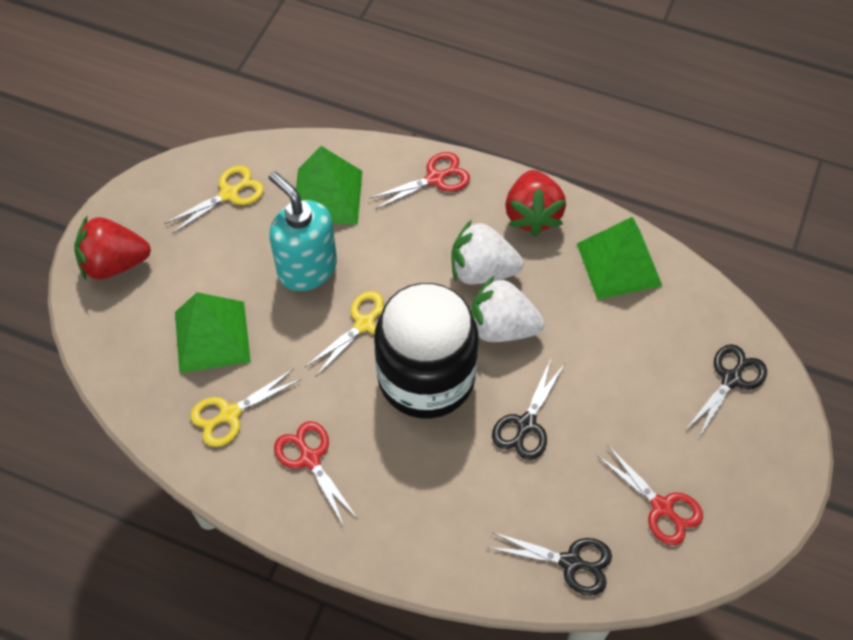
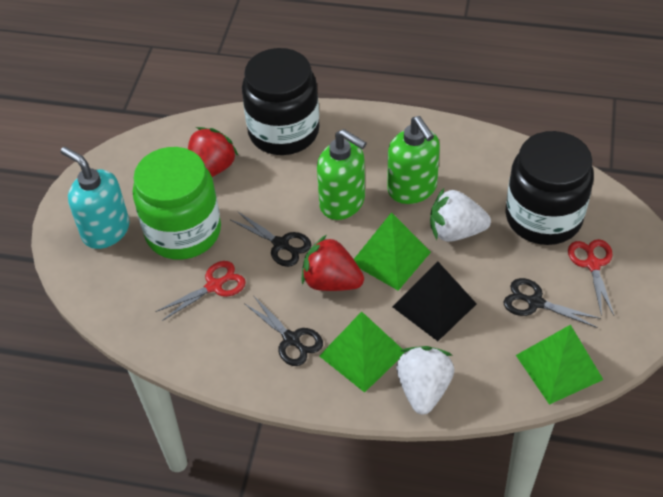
black jar: [374,283,479,419] = 1 -> [242,48,320,155] [506,131,594,245] = 2
black pyramid: none = 0 -> [392,261,477,341] = 1
green jar: none = 0 -> [133,147,221,260] = 1
green soap dispenser: none = 0 -> [317,129,367,220] [387,116,440,204] = 2
red scissors: [274,421,358,525] [369,152,470,210] [597,445,703,545] = 3 -> [155,261,246,321] [568,239,614,317] = 2
yellow scissors: [164,165,264,234] [190,369,301,447] [305,291,384,376] = 3 -> none = 0

